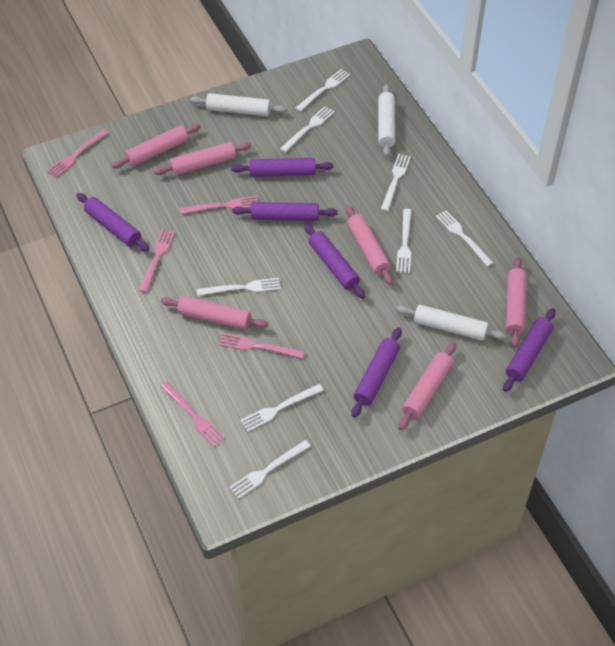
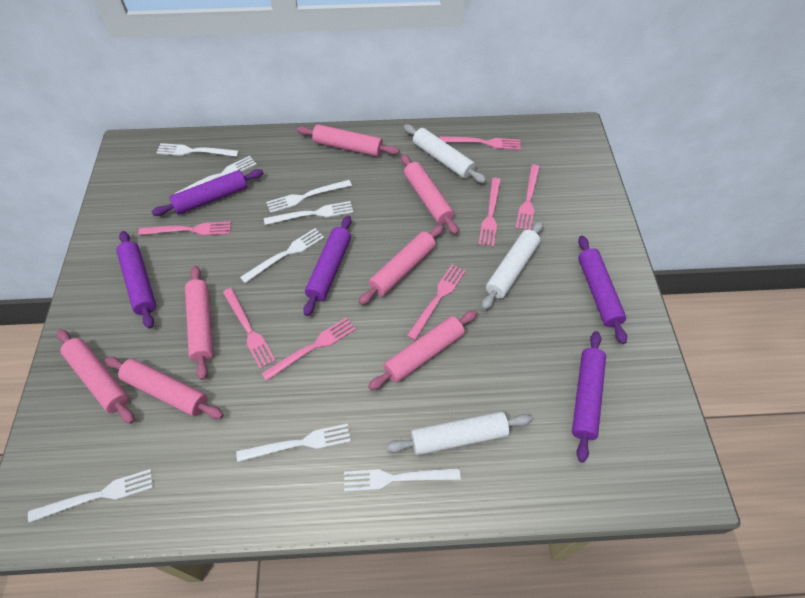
pink fork: [47,129,109,178] [139,228,175,293] [161,382,225,447] [180,196,258,214] [218,333,305,359] = 5 -> [138,222,231,236] [223,288,276,369] [261,317,356,381] [407,265,466,340] [440,136,521,150] [478,178,501,247] [516,165,540,230] = 7
pink rolling pin: [111,124,201,169] [154,142,251,175] [161,296,268,329] [346,205,393,285] [399,342,456,430] [506,257,527,348] = 6 -> [57,329,134,424] [105,357,224,419] [185,266,213,380] [297,124,400,157] [359,225,444,305] [368,310,477,390] [401,154,458,235] = 7
purple rolling pin: [76,193,149,251] [231,158,334,177] [232,202,338,221] [304,224,365,299] [351,327,402,418] [503,308,556,392] = 6 -> [116,231,156,329] [152,169,263,216] [303,216,351,316] [572,331,606,462] [578,236,627,344] = 5

